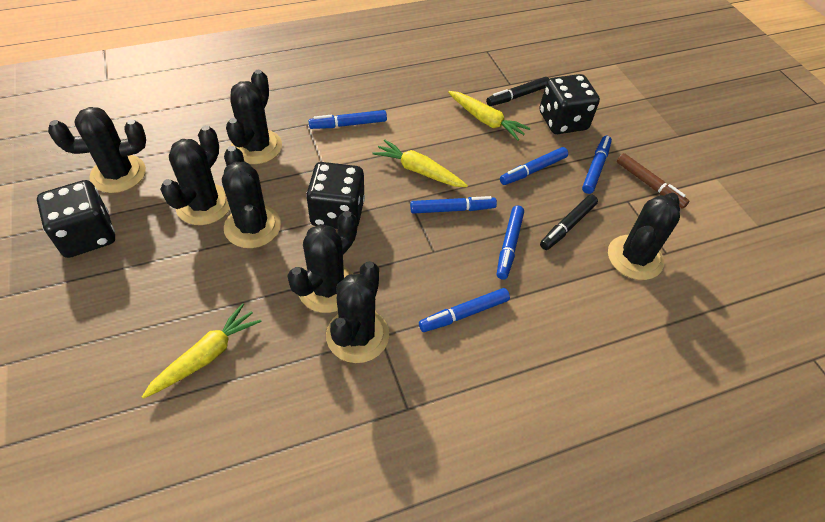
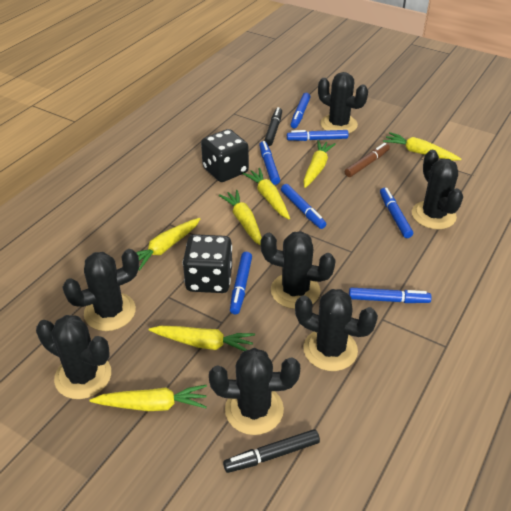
black dice: [37,180,115,258] [306,162,365,229] [540,74,600,134] = 3 -> [183,234,232,293] [201,129,249,182] = 2
blue marker: [309,110,387,129] [410,196,497,214] [419,288,510,332] [497,206,524,280] [500,147,568,185] [582,136,612,194] = 6 -> [230,252,252,314] [259,141,280,185] [281,184,326,229] [287,130,349,141] [290,93,311,128] [349,287,432,303] [380,188,413,238] = 7
yellow carrot: [142,303,262,399] [372,139,468,187] [448,91,531,141] = 3 -> [90,385,207,411] [136,218,201,271] [149,326,255,351] [219,190,262,245] [242,168,290,219] [303,140,336,188] [383,132,461,161] = 7

